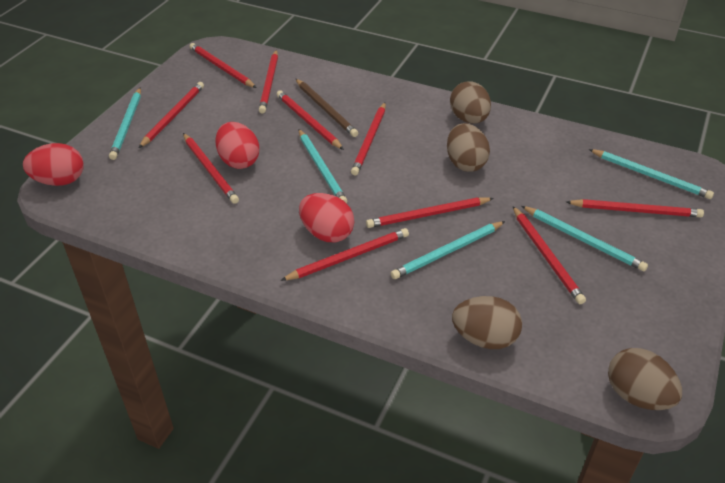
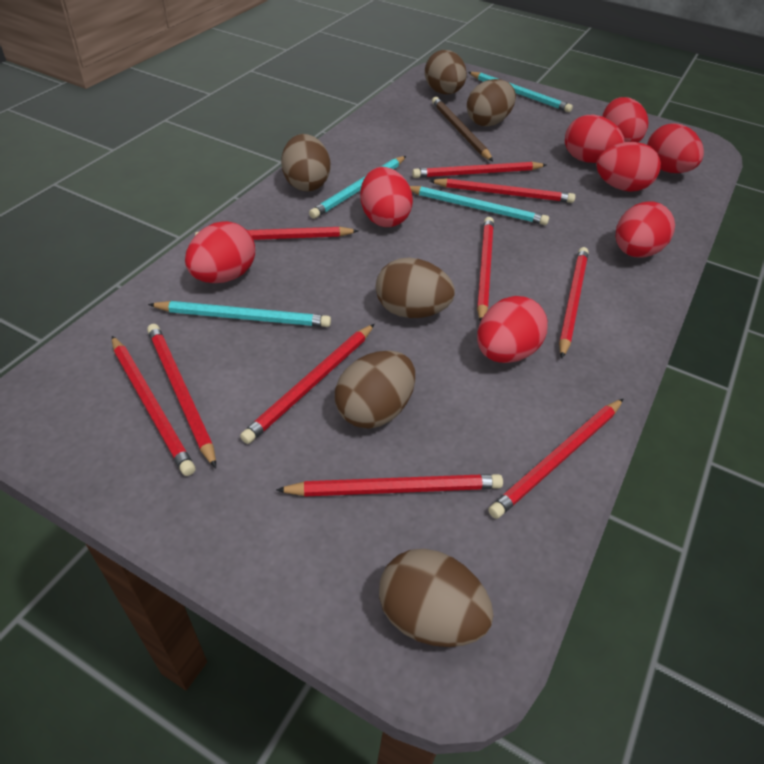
brown egg: [447,123,490,172] [450,81,491,124] [452,296,522,349] [608,348,682,410] = 4 -> [281,134,330,191] [335,351,415,429] [376,258,455,318] [379,549,494,647] [425,50,467,95] [467,79,516,127] = 6
red egg: [23,143,84,186] [215,122,260,169] [299,193,355,242] = 3 -> [185,221,255,283] [360,167,413,227] [477,296,548,363] [565,115,624,163] [596,142,661,192] [602,97,648,143] [615,202,675,257] [647,123,704,173] = 8
turquoise pencil: [109,87,141,160] [299,129,347,203] [390,221,505,279] [521,206,648,271] [589,149,714,199] = 5 -> [148,301,331,327] [309,156,406,219] [410,186,549,225] [468,72,573,112] = 4

